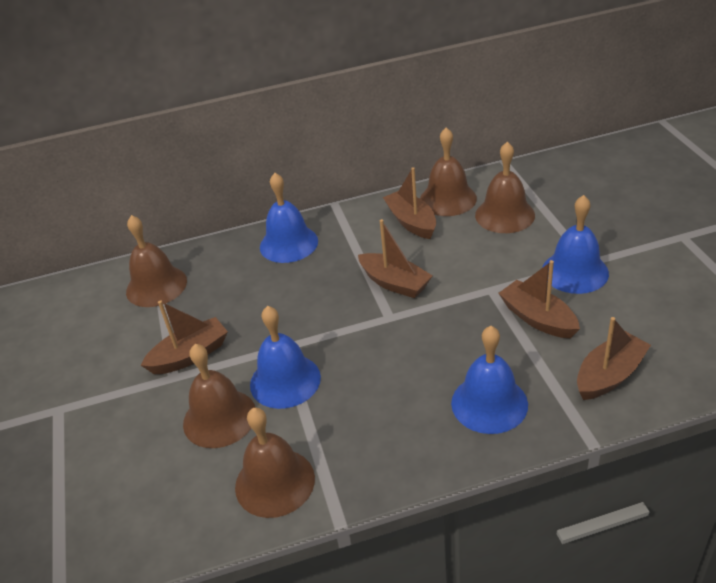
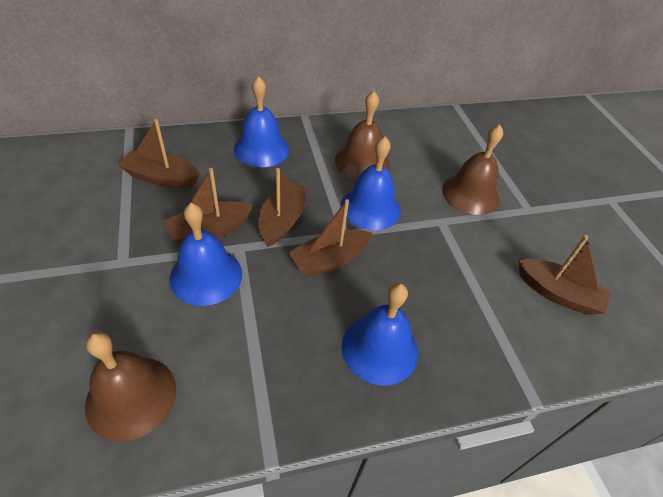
brown bell: [126,215,187,307] [183,344,256,448] [235,408,315,518] [420,127,477,216] [475,142,535,233] = 5 -> [85,332,176,441] [335,91,390,180] [442,124,503,215] = 3

